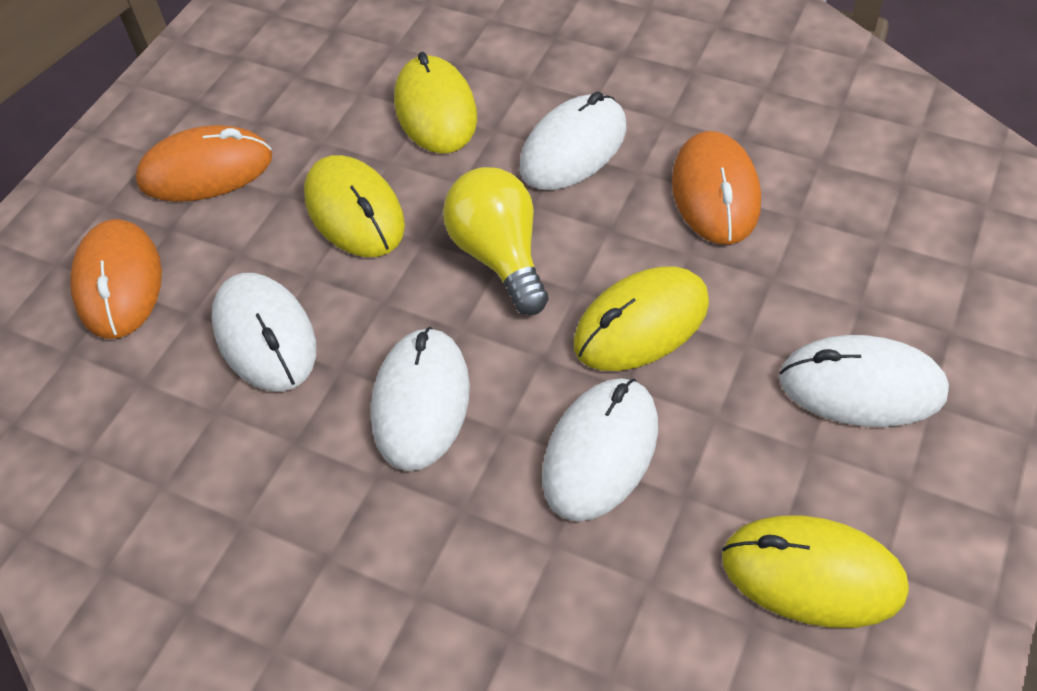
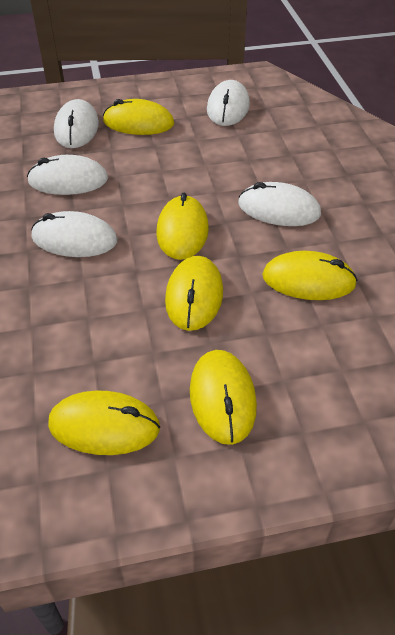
orange mouse: [70,219,162,339] [135,125,272,202] [672,131,761,245] = 3 -> none = 0
yellow light bulb: [443,167,549,315] = 1 -> none = 0
yellow mouse: [304,155,405,257] [394,52,477,154] [574,266,709,371] [722,515,909,628] = 4 -> [48,391,160,455] [103,99,174,135] [156,193,209,260] [165,256,223,331] [190,350,257,445] [262,251,358,300] = 6

